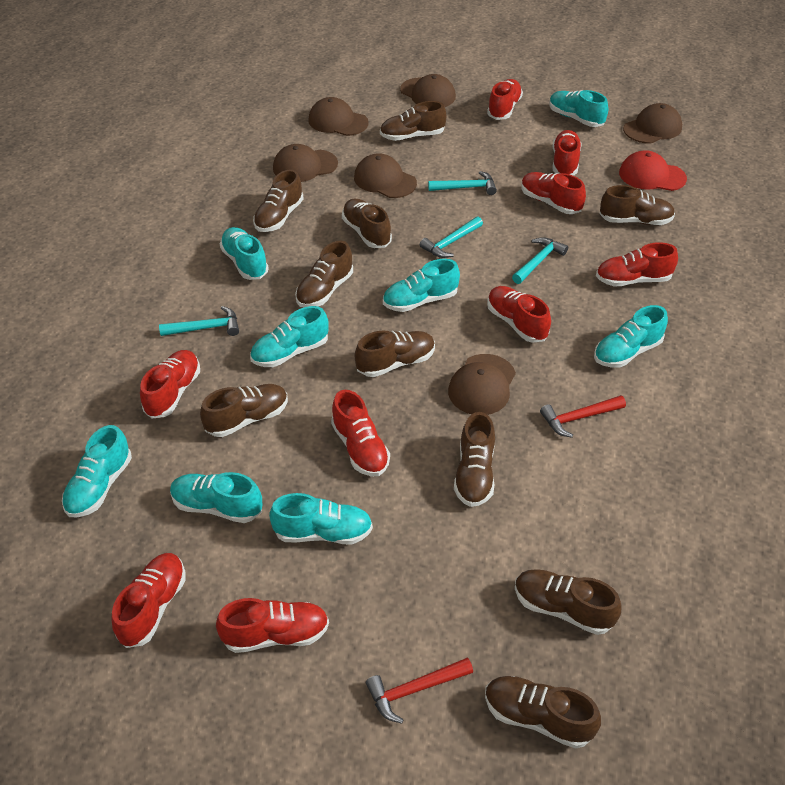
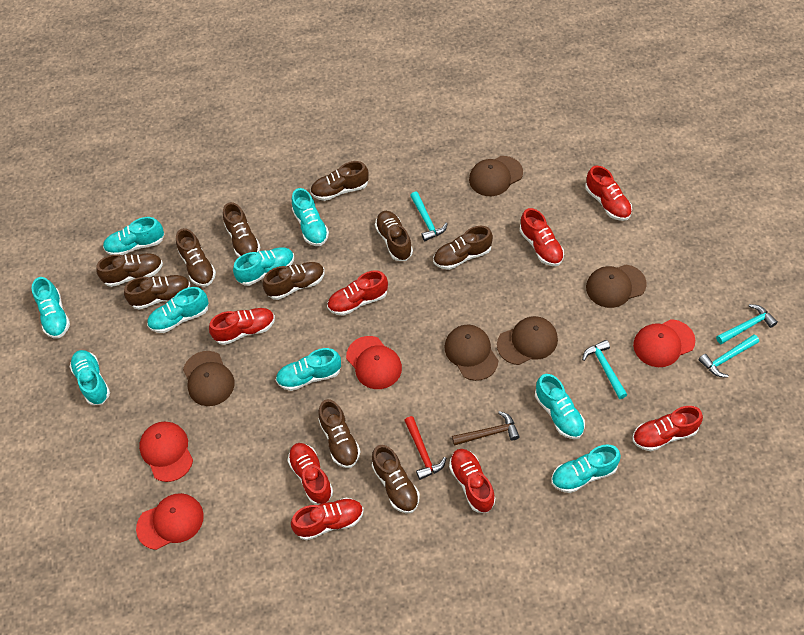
brown cap: [273,144,338,182] [308,97,369,136] [354,153,417,198] [400,74,456,107] [448,354,516,415] [623,103,682,144] = 6 -> [183,351,235,406] [444,325,498,381] [469,156,523,196] [497,316,558,365] [586,265,647,308] = 5
brown hammer: none = 0 -> [452,411,520,446] = 1
red cap: [619,150,687,191] = 1 -> [136,493,204,550] [139,422,193,482] [346,336,402,389] [633,319,695,367] = 4
red hammer: [366,657,473,724] [540,395,626,438] = 2 -> [404,416,446,480] = 1
red shoe: [112,553,186,648] [140,350,200,419] [216,598,329,653] [331,390,390,476] [487,79,523,120] [487,286,551,343] [521,172,586,214] [552,130,581,175] [596,242,678,287] = 9 -> [209,308,275,345] [288,443,333,505] [291,498,364,540] [327,270,388,316] [449,449,495,513] [520,208,564,266] [585,166,632,221] [633,406,703,451] = 8
turquoise shoe: [62,425,132,517] [170,472,262,523] [220,227,269,280] [250,306,329,367] [269,493,373,544] [383,259,460,312] [549,90,608,127] [594,305,668,368] = 8 -> [32,277,70,338] [70,350,110,405] [103,217,164,255] [147,287,209,333] [233,247,294,286] [276,348,341,391] [292,188,329,246] [535,374,585,439] [551,444,621,493] = 9

